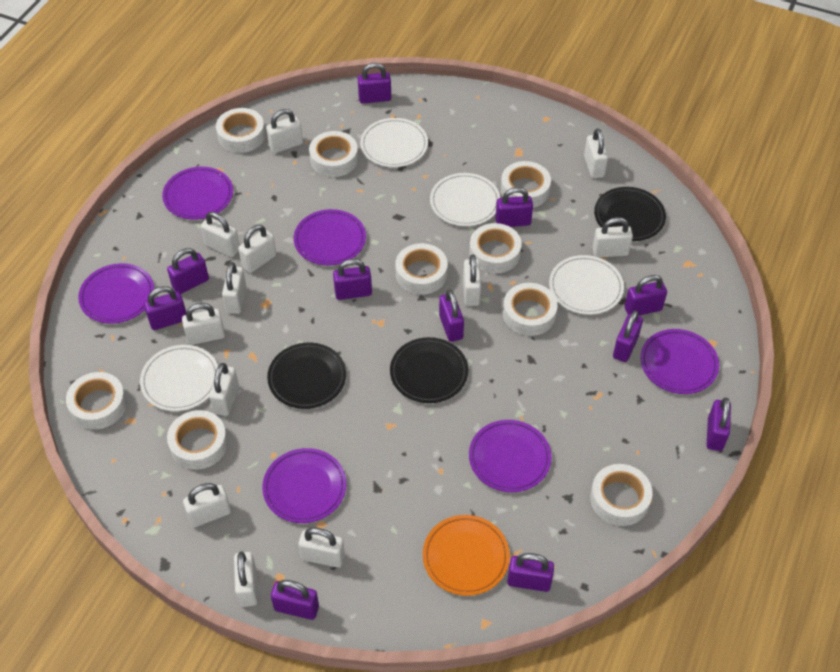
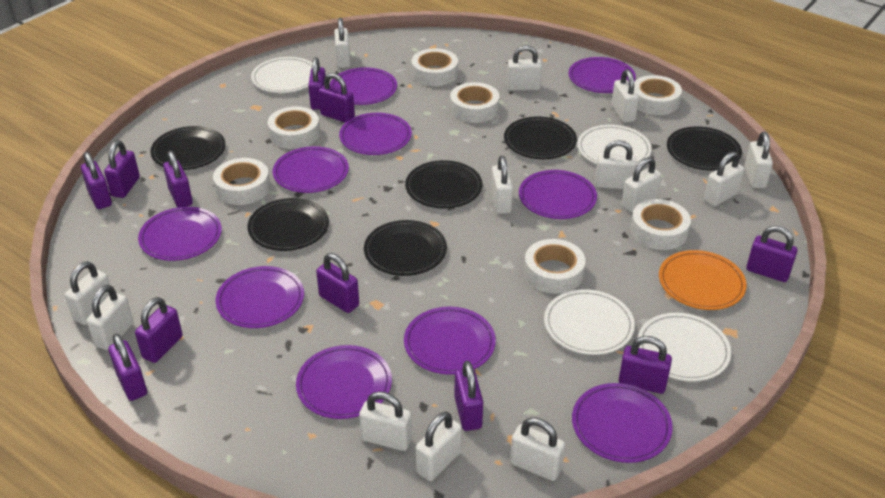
black plate: [267,343,346,409] [390,337,468,403] [594,187,666,241] = 3 -> [150,126,226,170] [247,198,329,251] [364,220,447,276] [405,160,482,209] [504,116,577,159] [667,126,742,170] = 6
purple plate: [78,263,154,324] [162,167,233,220] [262,448,346,523] [294,209,366,265] [469,420,551,492] [640,329,719,394] = 6 -> [138,207,222,261] [216,266,304,328] [273,146,349,193] [296,345,392,419] [330,67,397,105] [339,113,412,155] [404,307,496,375] [519,170,597,219] [569,57,636,93] [572,383,673,463] = 10
white padlock: [182,303,225,345] [183,483,231,527] [201,212,240,257] [209,363,239,416] [222,262,246,314] [234,552,258,607] [238,225,276,273] [266,109,303,153] [299,527,345,568] [463,254,481,306] [584,128,608,178] [592,217,633,257] = 12 -> [65,261,110,325] [87,285,134,350] [334,18,351,68] [359,391,412,451] [416,411,462,481] [491,156,513,214] [507,45,542,91] [510,417,565,481] [595,140,637,189] [611,69,639,123] [621,157,661,212] [704,151,744,206] [745,132,773,188] = 13
white tape: [66,372,127,429] [167,410,228,469] [216,108,265,153] [309,131,358,177] [395,243,448,295] [469,223,522,273] [501,161,551,208] [503,283,558,336] [590,464,653,526] = 9 -> [213,158,270,205] [268,106,320,149] [411,48,458,86] [450,82,500,123] [524,239,586,294] [630,199,691,250] [634,75,682,115] = 7

